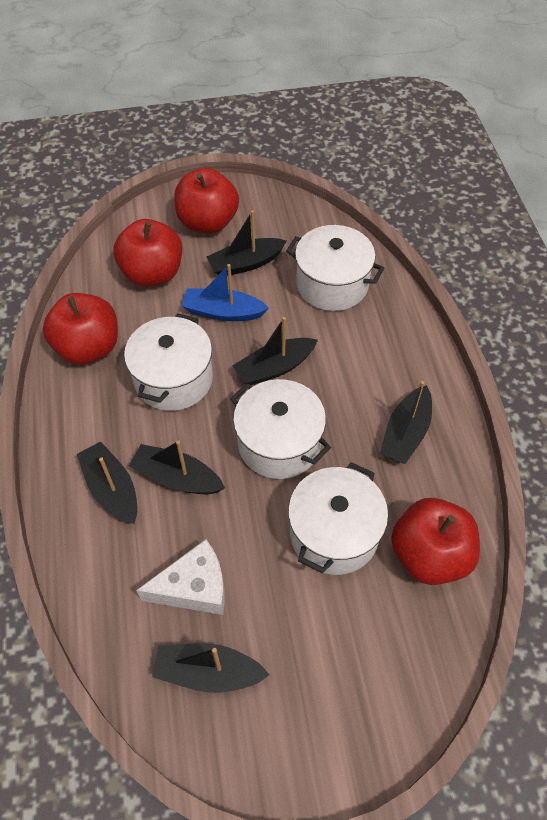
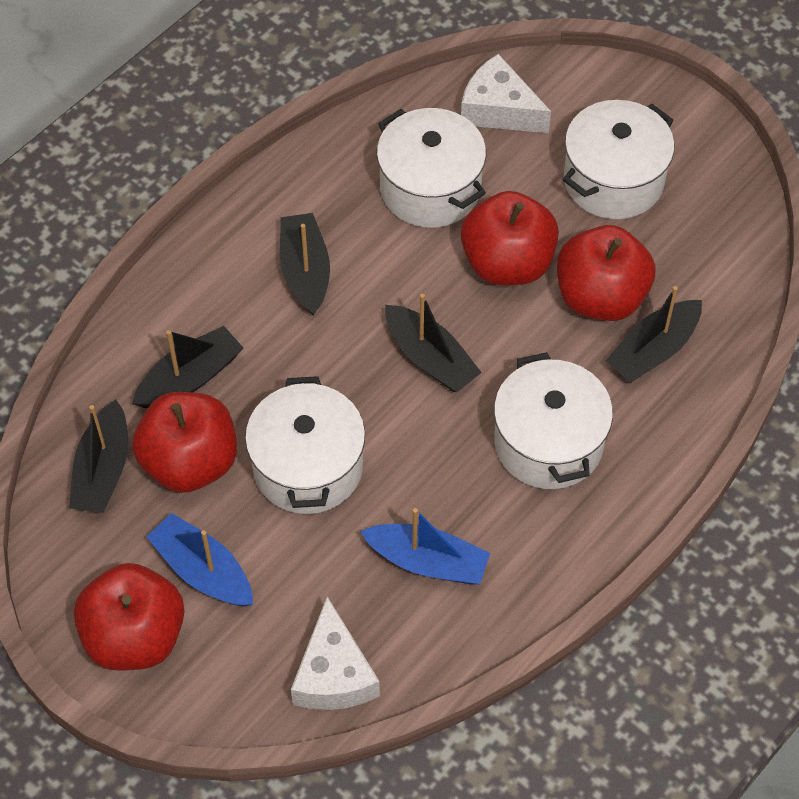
black boat: [77,441,137,524] [129,440,225,494] [152,643,269,693] [206,210,287,276] [232,317,318,385] [380,381,432,464] = 6 -> [69,400,128,513] [132,326,243,408] [280,213,330,316] [385,294,482,392] [606,286,702,382] = 5
blue boat: [182,264,269,321] = 1 -> [146,513,253,606] [360,508,490,584] = 2
white cheese: [136,539,225,615] = 1 -> [291,597,380,710] [461,54,551,133] = 2

